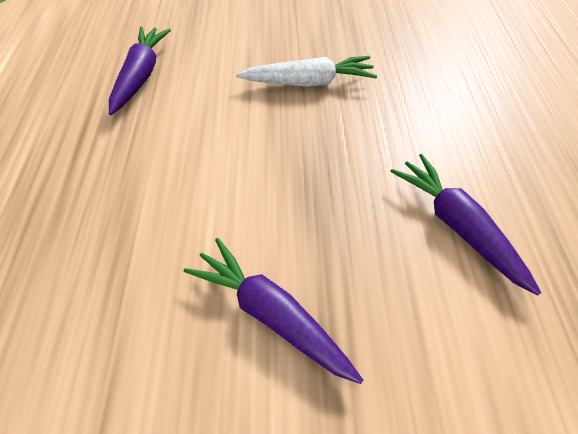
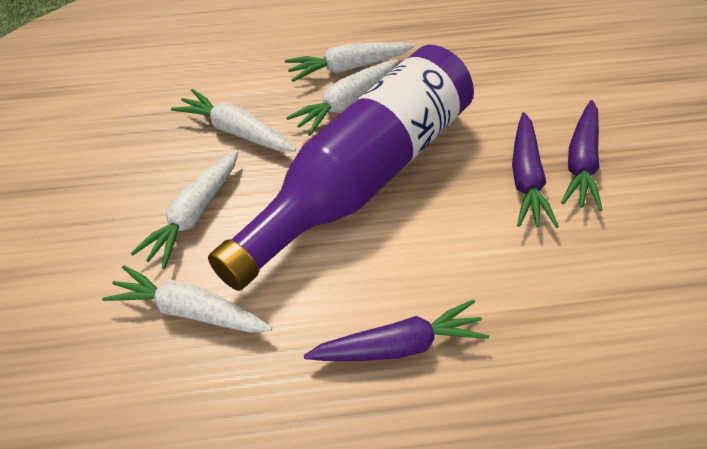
purple bottle: none = 0 -> [208,45,474,291] = 1
white carrot: [236,56,377,87] = 1 -> [102,265,272,333] [130,150,239,269] [171,89,296,152] [285,42,415,82] [286,59,398,136] = 5

